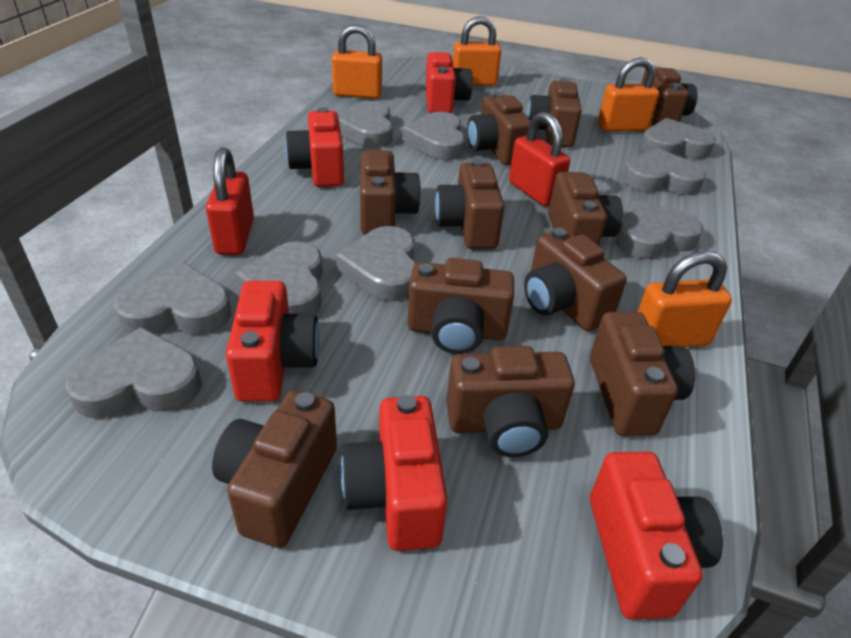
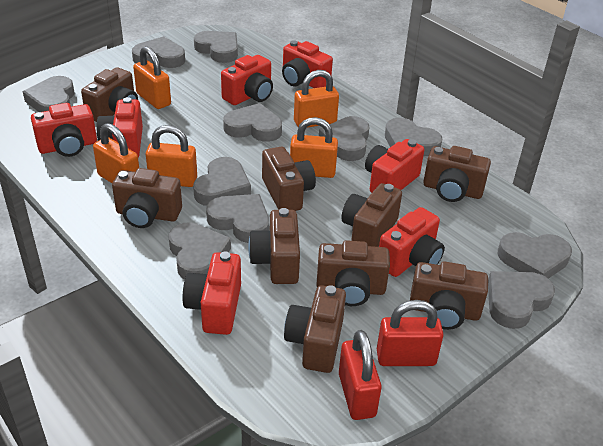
brown camera: [212,390,337,548] [360,150,421,235] [407,258,514,354] [435,159,505,249] [446,346,575,457] [467,92,531,165] [524,228,627,331] [527,78,582,147] [548,172,623,245] [590,312,695,436] [641,68,697,126] = 11 -> [81,67,138,122] [112,168,182,228] [248,208,300,284] [262,147,316,211] [284,285,346,373] [316,240,390,306] [341,183,402,247] [410,262,488,330] [423,146,491,202] = 9
grey heart: [65,327,202,419] [114,262,232,335] [235,241,323,314] [336,226,416,302] [338,101,393,148] [402,112,465,160] [616,201,703,259] [623,148,706,195] [640,118,716,159] = 9 -> [23,76,75,112] [132,36,185,68] [169,222,231,279] [193,157,251,206] [194,31,238,63] [206,194,269,243] [223,103,282,142] [319,116,369,161] [385,118,442,156] [488,271,555,329] [498,232,572,279] = 11
orange padlock: [332,24,382,99] [453,16,501,86] [598,57,659,132] [637,251,732,347] = 4 -> [93,123,139,183] [133,46,171,109] [145,125,197,187] [290,117,338,178] [294,70,339,128] = 5
red camera: [226,281,320,402] [285,107,344,187] [340,395,448,551] [425,52,473,113] [590,452,723,620] = 5 -> [31,103,97,157] [96,97,143,158] [183,251,241,335] [221,55,273,105] [282,40,333,88] [365,139,424,193] [379,207,445,277] = 7

